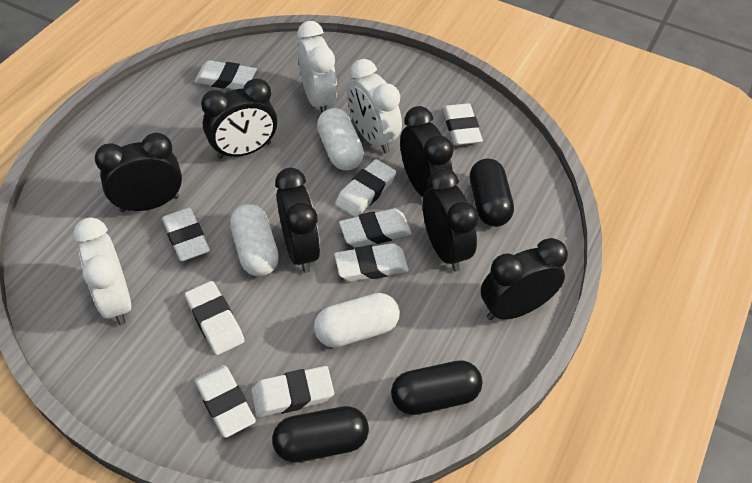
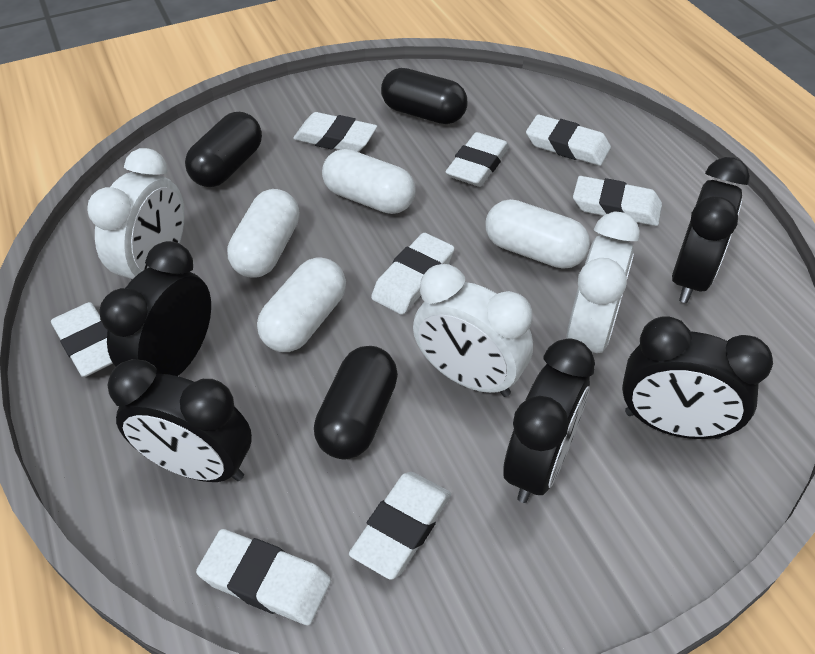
black clock: [95,133,182,212] [201,78,277,159] [275,168,320,273] [400,106,453,196] [423,168,479,272] [481,238,568,320] = 6 -> [99,241,211,376] [107,359,252,482] [503,338,595,503] [622,316,773,439] [672,157,750,303] = 5
white capsule: [230,204,279,277] [314,293,400,347] [317,108,364,170] = 3 -> [227,189,300,278] [257,258,346,352] [322,149,416,214] [485,199,590,269] = 4
white eraser: [162,208,210,261] [185,281,245,355] [194,60,257,90] [194,365,256,438] [251,366,334,417] [334,243,409,281] [335,159,396,217] [339,208,412,247] [443,103,483,145] = 9 -> [51,302,113,377] [196,529,331,625] [293,112,377,152] [349,472,451,580] [371,233,454,315] [445,132,509,187] [526,115,611,166] [573,176,662,226] = 8

